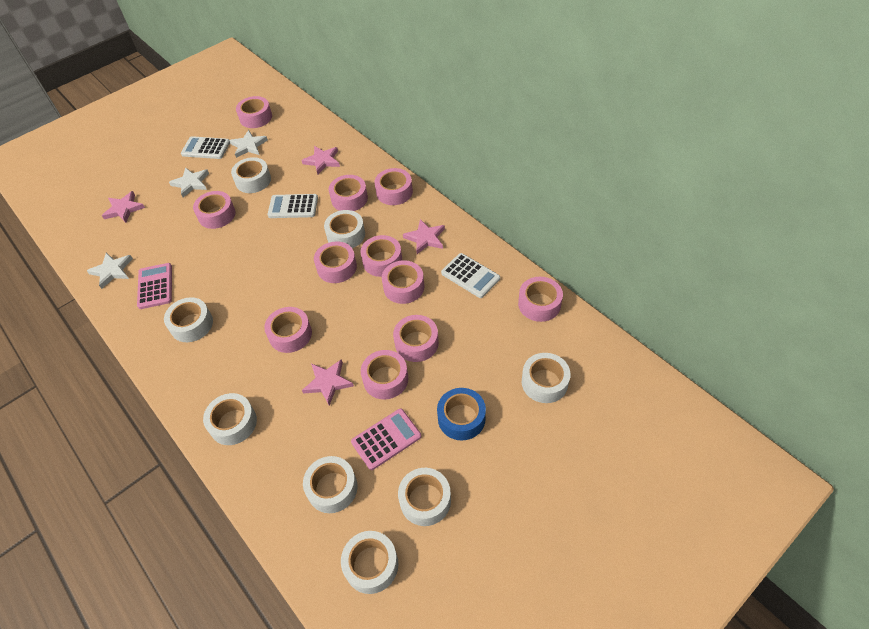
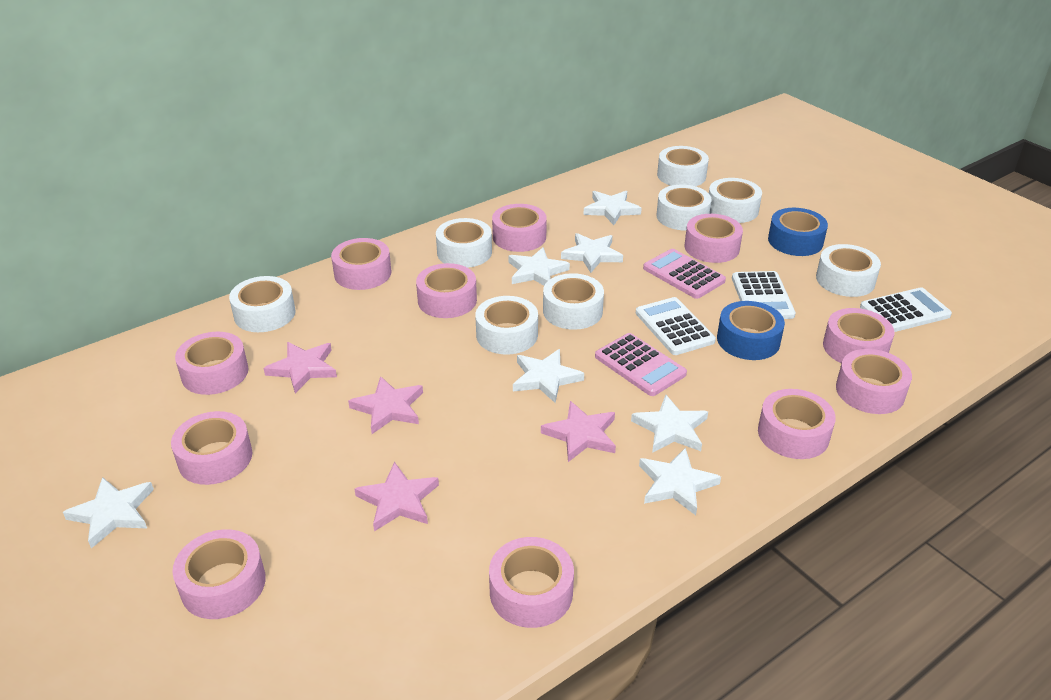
blue tape: [437,388,486,440] = 1 -> [717,301,785,360] [768,208,828,256] = 2
white star: [87,253,133,289] [169,167,209,197] [229,130,268,158] = 3 -> [63,477,154,549] [508,247,570,285] [513,349,584,403] [561,233,623,273] [583,191,642,225] [631,395,708,453] [639,447,721,515] = 7

